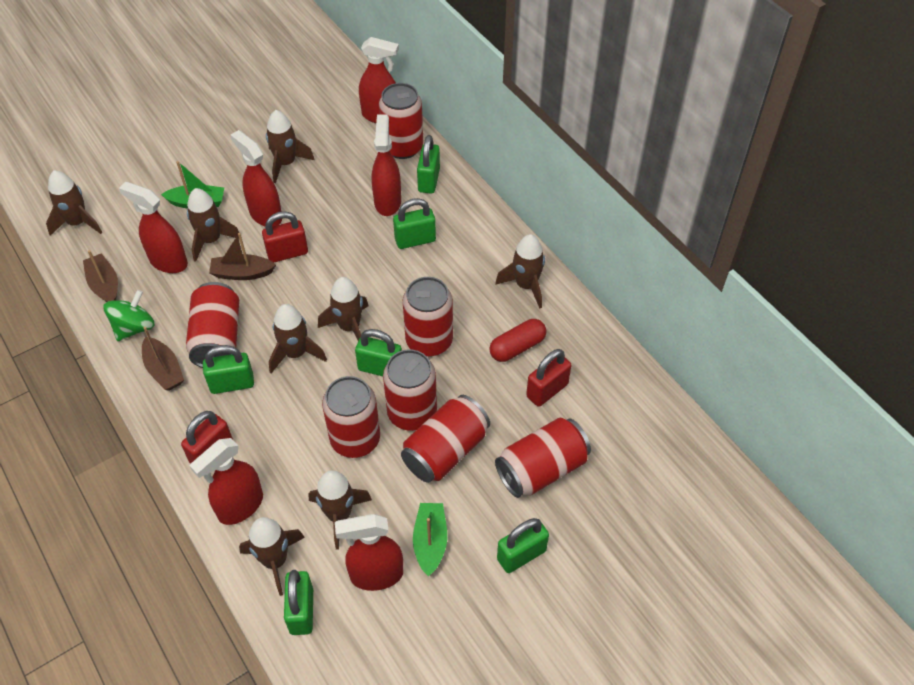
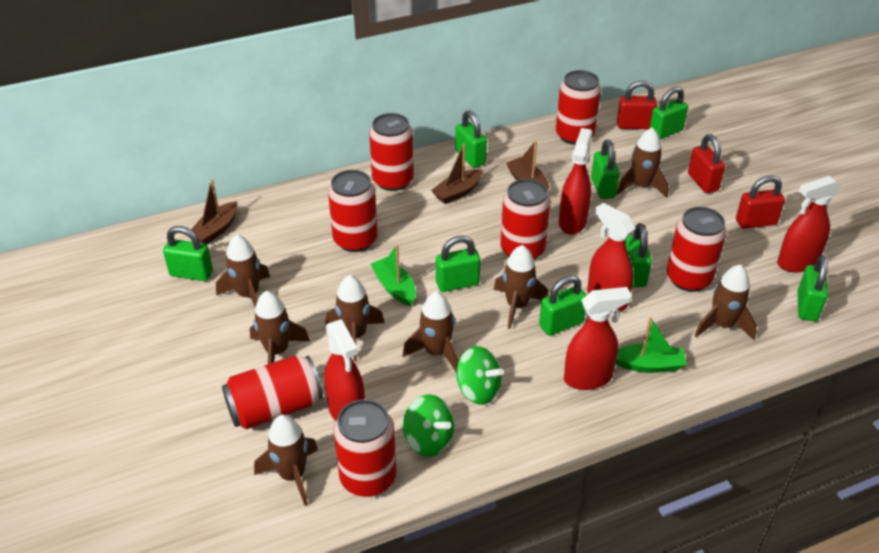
green padlock: [203,345,254,394] [284,570,313,635] [355,329,402,376] [393,198,436,249] [417,135,440,194] [497,518,549,573] = 6 -> [163,226,213,281] [436,235,481,292] [455,110,487,168] [539,275,586,336] [591,140,620,199] [625,223,652,287] [649,87,688,139] [798,255,828,321] = 8
green spinning top: [104,290,155,341] = 1 -> [403,394,454,457] [457,346,503,405] = 2
red capsule: [489,319,546,362] = 1 -> none = 0
red spray bottle: [119,182,188,273] [190,438,263,525] [230,130,282,227] [335,514,403,591] [359,37,399,123] [372,114,401,216] = 6 -> [324,319,365,421] [559,128,592,235] [564,287,632,390] [587,203,636,311] [777,176,842,272] = 5

